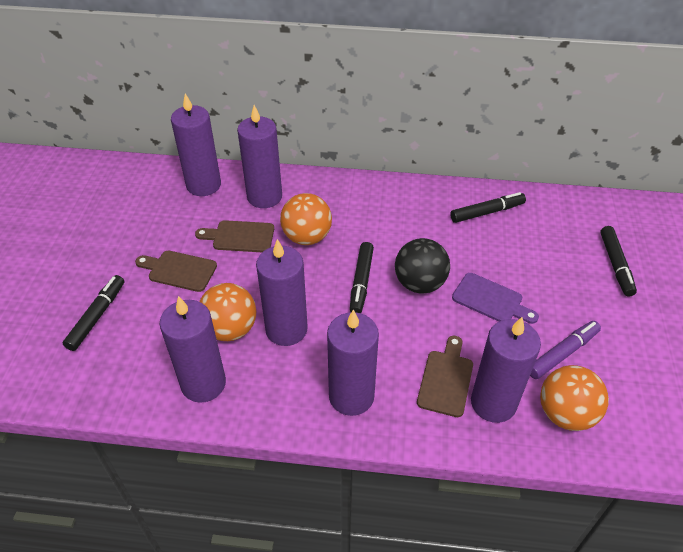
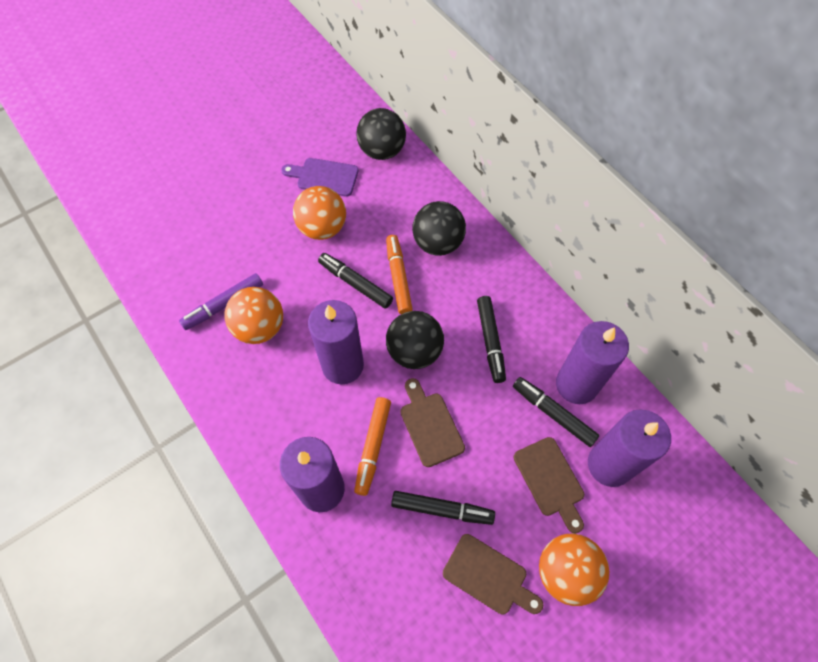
black ball: [395,238,450,294] = 1 -> [356,108,406,160] [386,311,444,369] [412,201,466,256] = 3
orange marker: none = 0 -> [354,397,391,496] [386,235,413,314] = 2
purple candle: [160,296,226,403] [171,93,221,196] [237,105,282,208] [256,239,308,346] [327,309,379,416] [471,317,541,423] = 6 -> [280,437,345,512] [308,300,364,385] [556,321,629,404] [588,409,671,487] = 4

